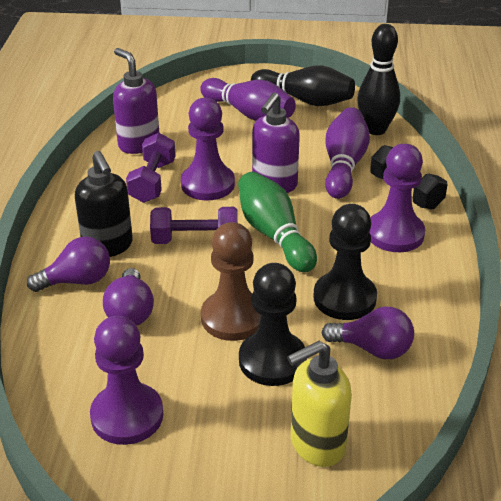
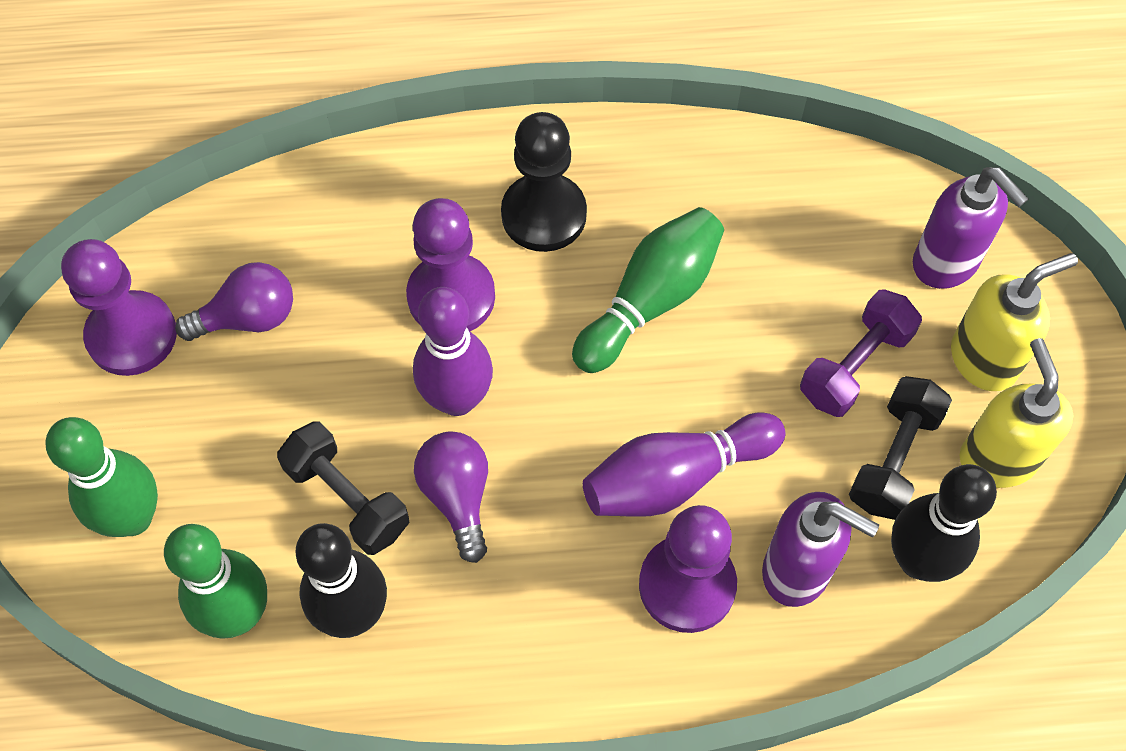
black dumbbell: [370,145,447,210] = 1 -> [277,422,409,555] [849,376,952,520] = 2
black pawn: [239,263,307,386] [313,204,377,320] = 2 -> [501,112,587,252] = 1
black soap dispenser: [75,151,133,257] = 1 -> none = 0
brown pawn: [201,222,261,341] = 1 -> none = 0
green bowling pin: [238,172,317,272] = 1 -> [46,417,158,537] [164,524,267,639] [572,207,724,373] = 3
purple dumbbell: [126,133,176,203] [150,207,238,244] = 2 -> [800,290,922,417] = 1
purple light bulb: [27,236,110,292] [103,268,154,326] [322,307,414,359] = 3 -> [175,262,293,341] [414,431,488,563] = 2
yellow soap dispenser: [287,341,352,467] = 1 -> [951,253,1078,391] [959,338,1073,488] = 2

